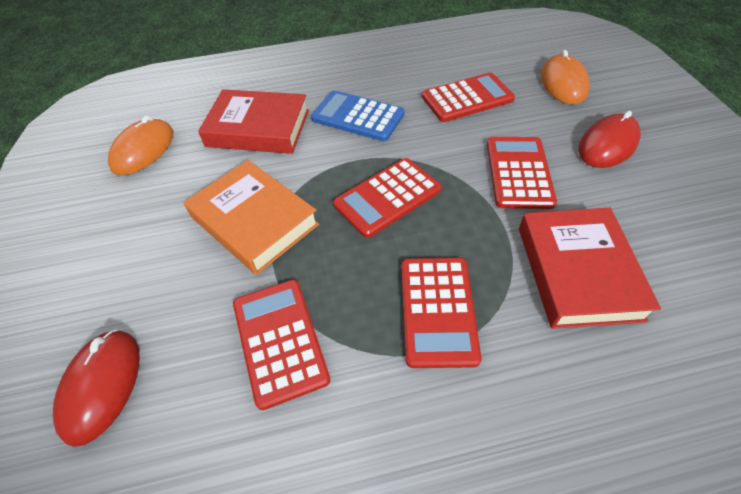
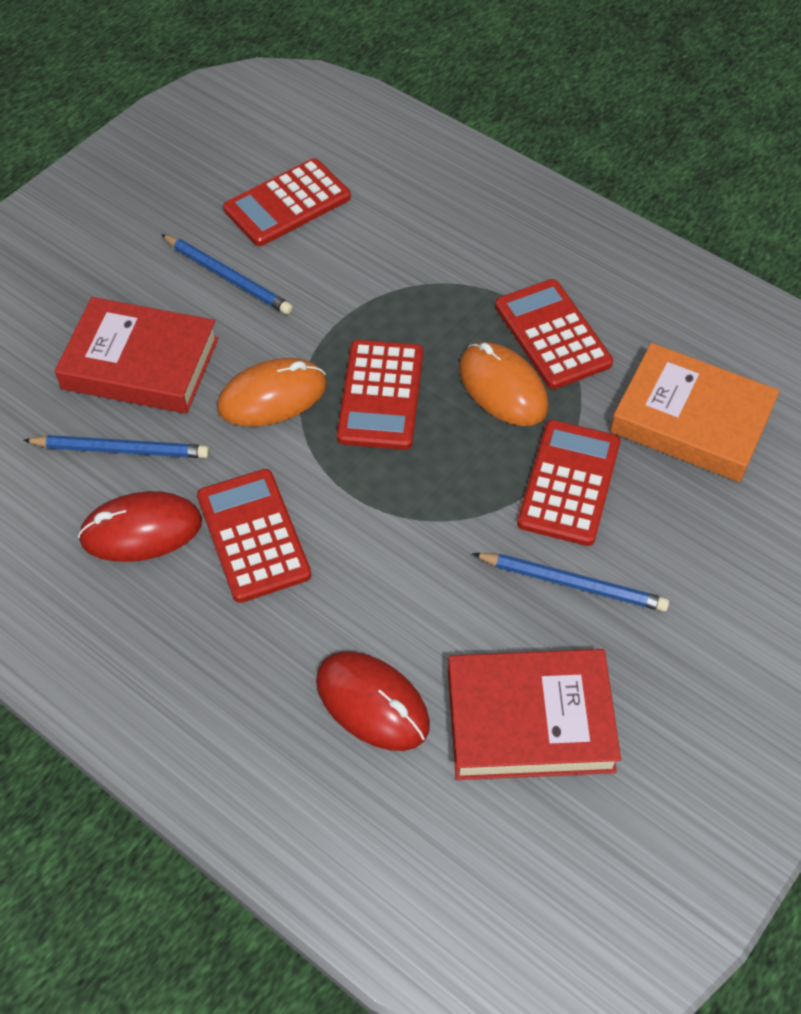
blue calculator: [311,90,404,141] = 1 -> none = 0
blue pencil: none = 0 -> [23,435,209,458] [161,234,293,314] [472,553,669,612] = 3

